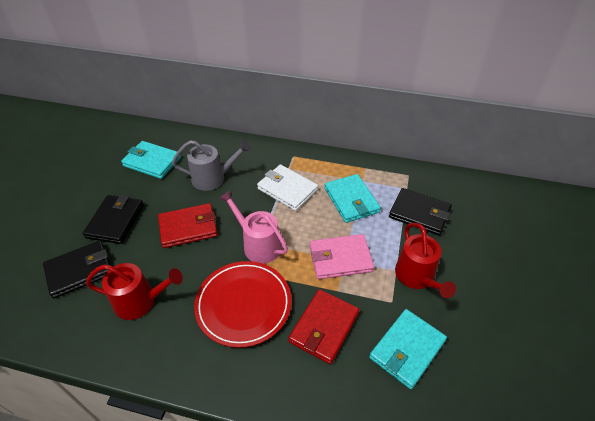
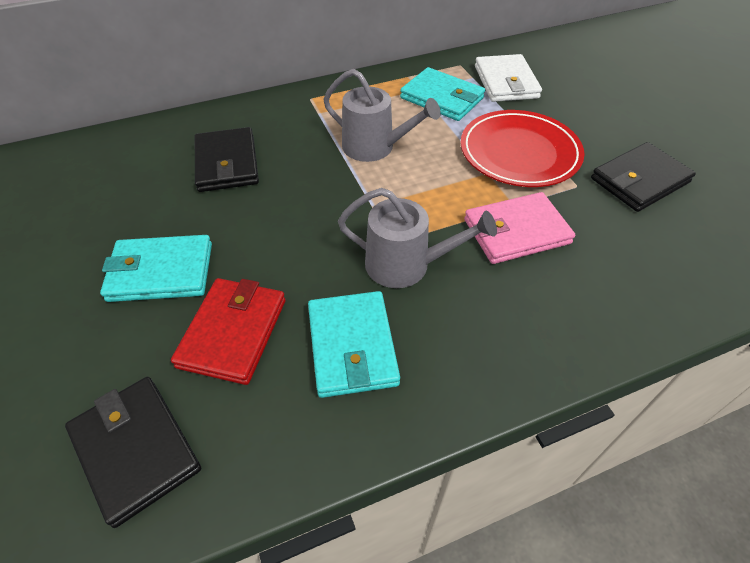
grey watering can: [172,140,251,191] = 1 -> [323,69,441,162] [338,188,497,288] = 2
pink watering can: [219,190,288,264] = 1 -> none = 0
red wallet: [158,203,218,248] [288,289,359,364] = 2 -> [171,278,286,385] = 1
red watering can: [86,263,183,320] [395,223,456,298] = 2 -> none = 0

